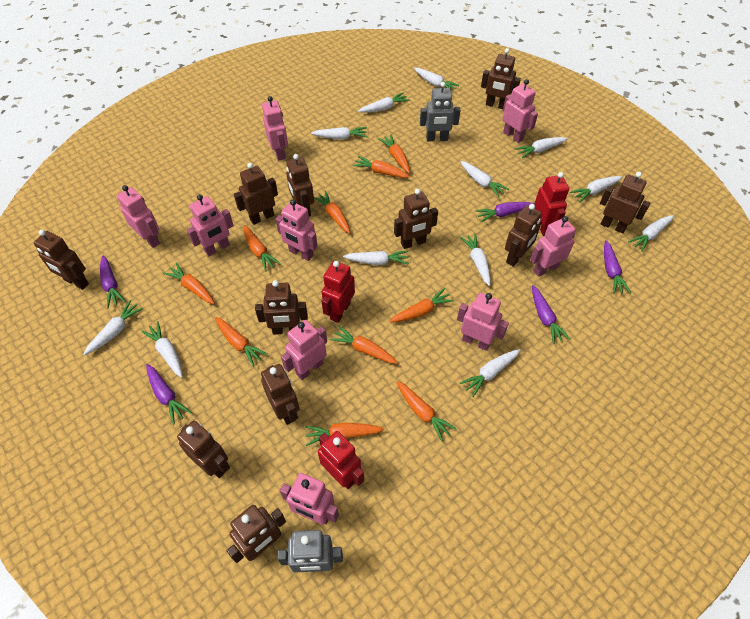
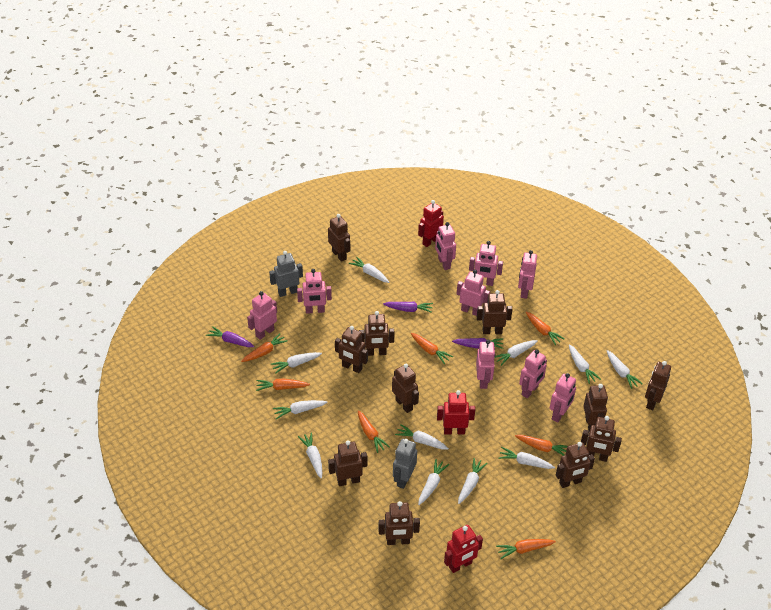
orange carrot: [163,263,215,304] [215,317,268,367] [243,225,281,272] [305,423,384,446] [314,190,350,234] [330,326,398,364] [352,156,410,178] [378,134,410,173] [389,288,454,322] [396,381,457,442] = 10 -> [241,333,288,362] [256,379,310,391] [358,410,390,453] [411,333,453,364] [496,539,556,559] [515,435,568,456] [526,312,565,345] = 7
purple carrot: [100,256,126,308] [146,364,191,425] [475,202,535,222] [532,285,570,344] [604,240,631,294] = 5 -> [206,326,254,347] [383,302,433,313] [452,338,504,349] = 3
white carrot: [83,300,144,355] [141,321,183,378] [311,127,367,139] [343,251,409,265] [358,92,410,113] [414,68,460,93] [460,161,509,197] [460,233,491,286] [460,349,520,397] [515,137,568,158] [570,176,622,202] [628,215,674,252] = 12 -> [271,352,322,374] [273,400,327,419] [298,432,322,478] [349,257,389,283] [395,424,449,450] [418,459,449,505] [458,458,488,504] [494,340,538,366] [498,447,555,469] [569,344,601,384] [607,350,643,389] = 11

